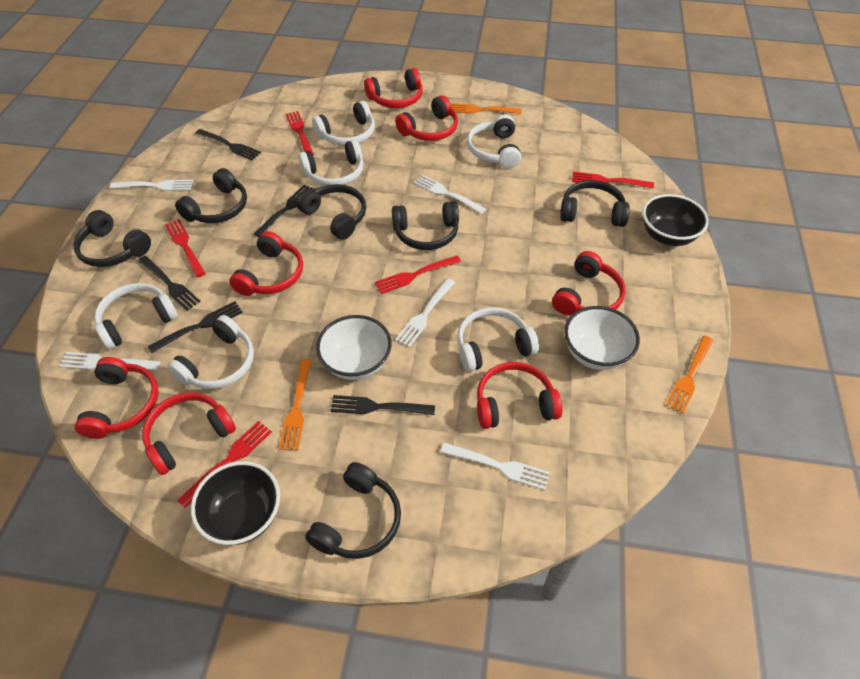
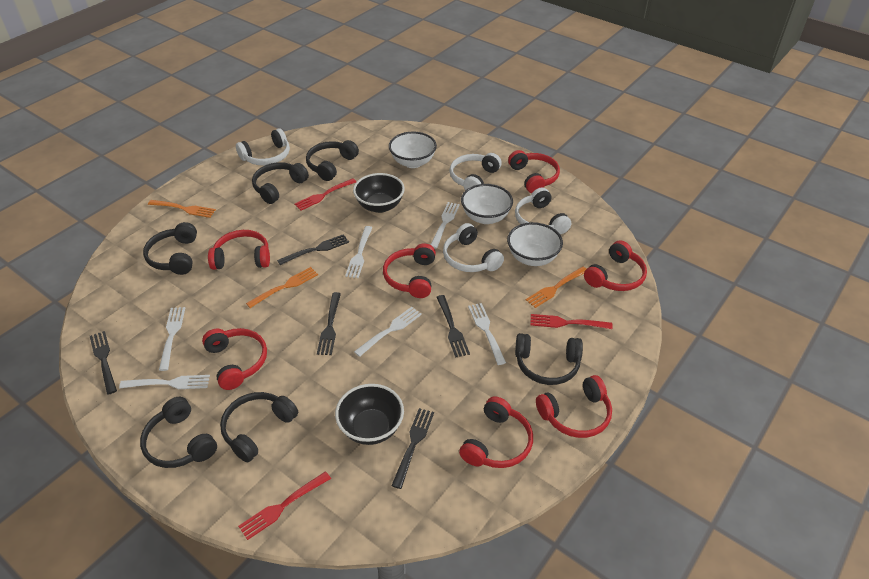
red fork: [165,219,206,277] [177,421,272,508] [285,111,314,156] [375,256,461,294] [572,172,654,188] = 5 -> [238,471,331,540] [294,178,356,210] [530,314,613,329] = 3
white bowl: [316,315,392,380] [564,306,640,370] = 2 -> [389,132,437,168] [461,184,513,224] [507,222,563,266] = 3
white fork: [59,352,161,370] [110,180,193,191] [395,278,455,348] [414,175,486,214] [440,443,550,490] = 5 -> [119,375,210,389] [159,307,185,371] [345,226,373,278] [354,307,422,357] [431,202,460,249] [468,303,506,365] = 6
white headphones: [94,283,178,349] [167,315,254,389] [299,140,364,186] [312,101,375,146] [457,307,539,372] [467,115,521,168] = 6 -> [236,128,290,165] [443,223,504,272] [450,153,502,190] [515,188,571,234] = 4

